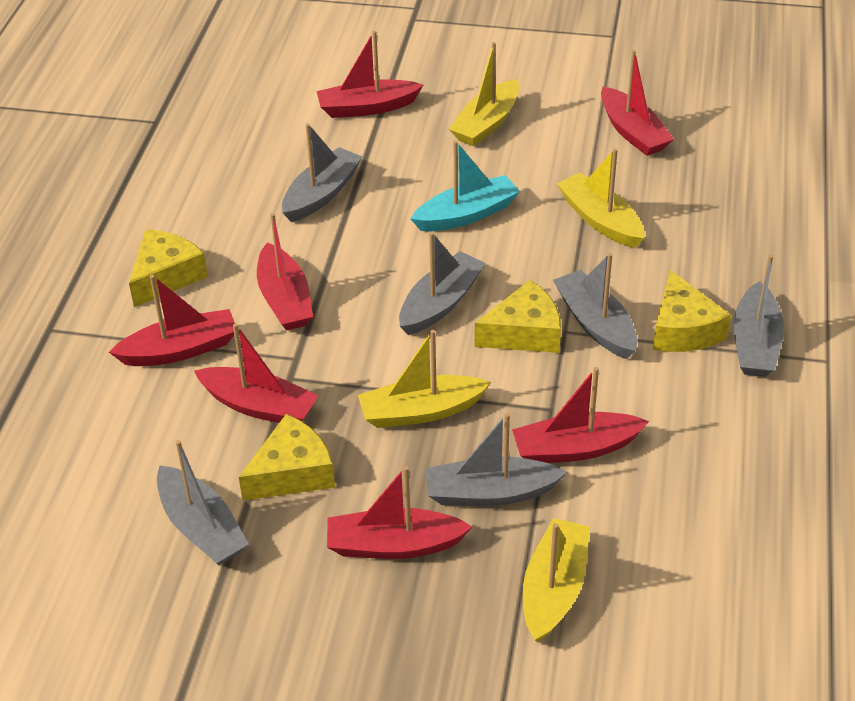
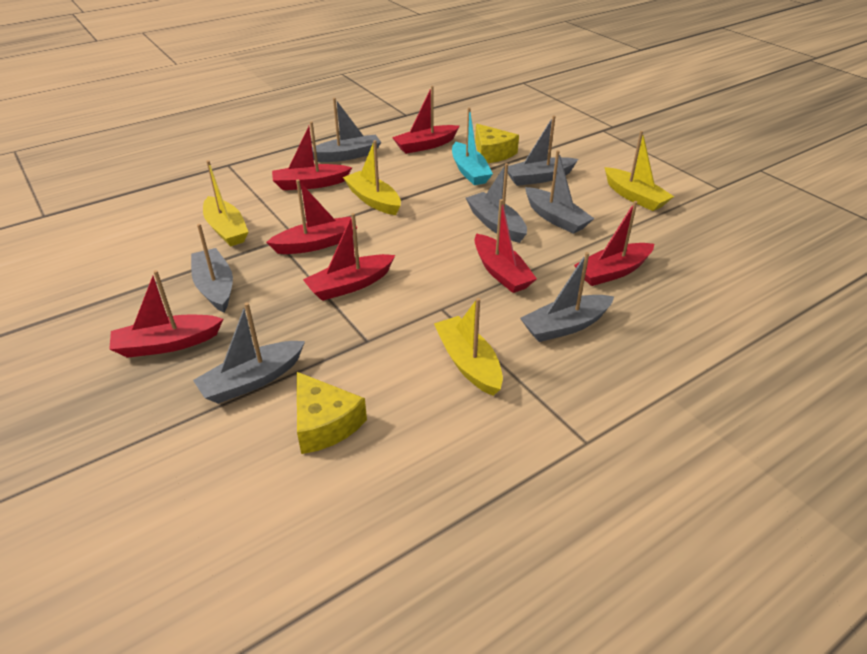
grey boat: [157,440,249,565] [282,123,362,222] [399,232,486,335] [426,413,567,506] [553,253,637,359] [733,255,784,377] = 6 -> [191,224,233,313] [193,302,305,404] [312,98,381,162] [466,163,527,243] [508,115,578,186] [520,252,614,342] [525,150,594,234] = 7
yellow cheese: [129,229,208,307] [239,414,335,501] [475,280,561,353] [653,270,731,352] = 4 -> [297,372,367,454] [475,124,519,163] = 2

